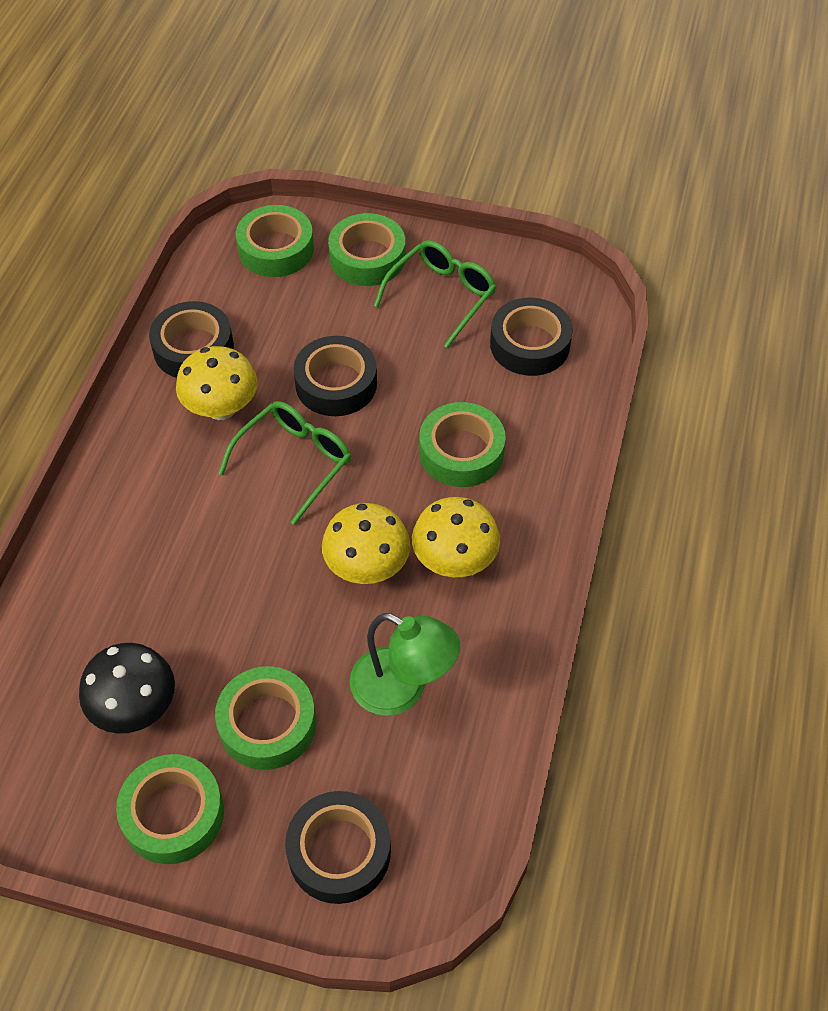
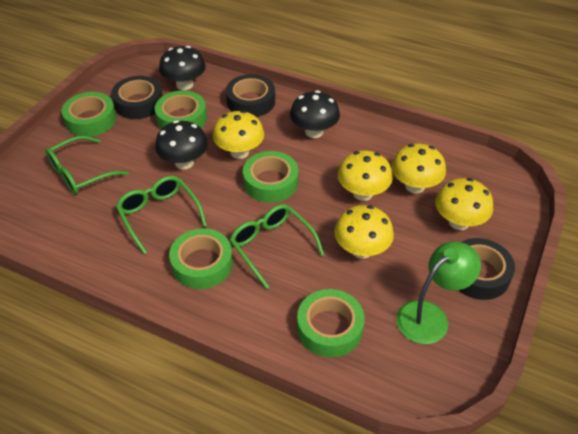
black mushroom: [79,643,175,734] = 1 -> [155,120,208,169] [159,46,206,90] [290,90,340,138] = 3
black tape: [149,301,234,378] [285,791,391,904] [294,336,377,416] [490,298,573,376] = 4 -> [111,76,163,119] [226,74,275,117] [458,238,515,300] = 3
green glasses: [218,401,351,525] [374,240,496,348] = 2 -> [46,136,129,194] [116,176,207,254] [230,204,324,289] = 3
yellow mushroom: [176,346,257,420] [322,503,410,584] [412,497,500,577] = 3 -> [213,110,264,159] [334,205,394,259] [338,151,393,201] [391,144,446,194] [435,178,493,230] = 5

